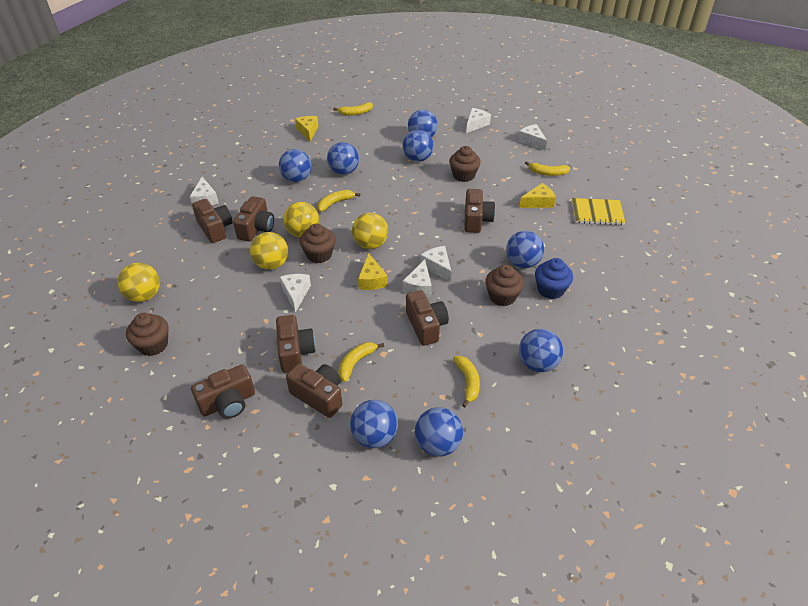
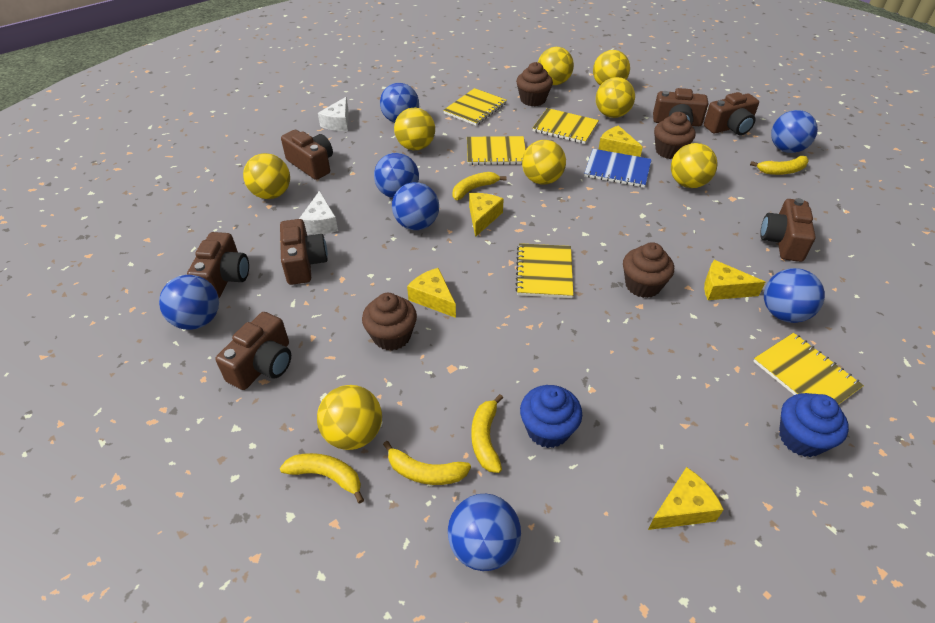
blue ball: [279,149,311,182] [327,142,359,175] [350,400,398,448] [403,130,434,162] [408,110,438,137] [415,407,463,457] [506,231,544,268] [519,329,563,372] = 8 -> [159,275,219,330] [374,153,419,198] [380,83,419,123] [392,182,439,230] [448,494,521,571] [764,268,825,323] [771,110,818,153] = 7
blue cupcake: [535,258,573,299] = 1 -> [520,385,582,448] [779,393,849,457] = 2
blue notebook: none = 0 -> [584,149,652,188] = 1
white cheese: [190,177,219,205] [280,274,311,313] [402,260,432,297] [420,246,452,282] [466,108,491,133] [518,124,547,151] = 6 -> [299,191,338,235] [318,97,349,131] = 2
yellow ball: [117,263,160,302] [250,232,288,270] [283,202,319,237] [352,213,388,249] = 4 -> [243,153,290,199] [317,385,382,450] [394,108,435,150] [522,140,566,185] [538,47,574,85] [593,50,630,85] [596,77,635,118] [671,143,718,188] = 8
yellow cheese: [295,116,318,142] [358,253,388,290] [519,183,556,208] = 3 -> [407,268,456,318] [469,193,504,237] [598,125,643,157] [648,467,724,530] [704,260,765,300] = 5
yellow notebook: [572,198,626,225] = 1 -> [443,88,507,126] [467,136,526,165] [515,243,573,298] [533,108,599,144] [753,333,864,405] = 5

